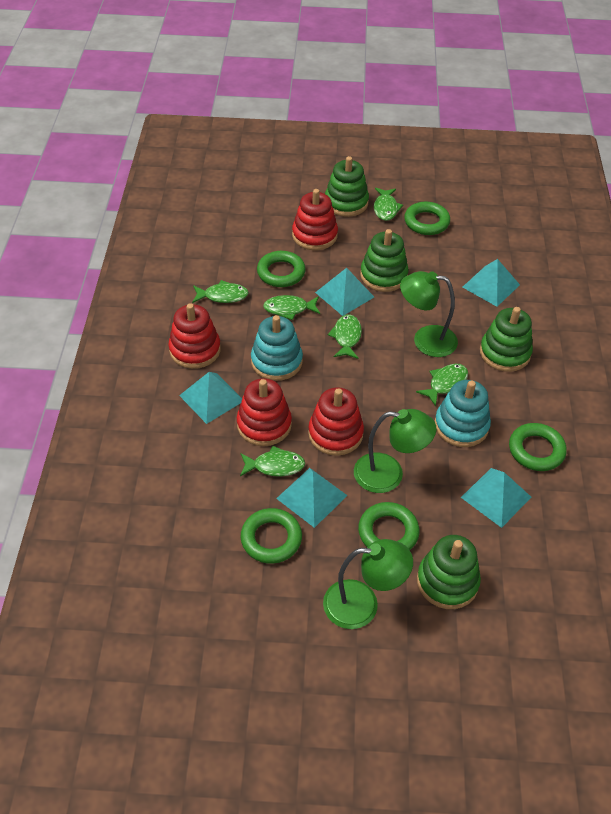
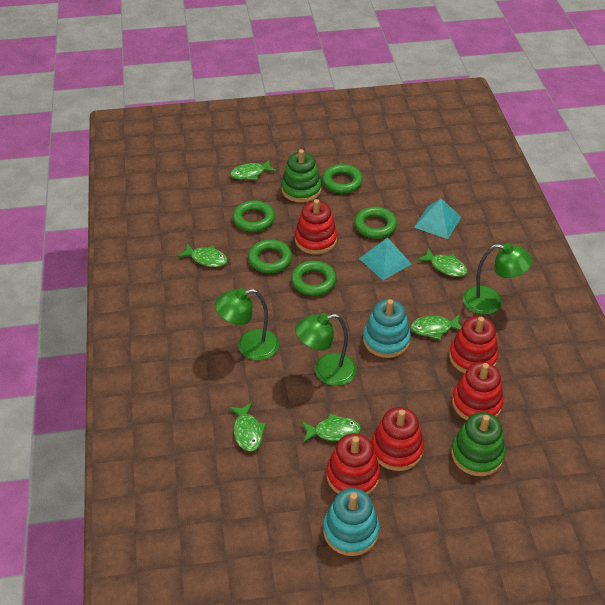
green stacking toy: [325,156,369,217] [360,229,409,292] [417,535,481,609] [480,307,533,372] = 4 -> [281,149,322,203] [451,412,505,476] = 2
red stacking toy: [168,303,221,369] [237,378,292,446] [292,189,338,250] [308,387,364,456] = 4 -> [295,199,337,254] [326,433,380,495] [372,407,424,471] [449,316,499,373] [452,362,504,420] = 5
turquoise pyramid: [179,372,242,424] [276,468,348,528] [315,268,374,316] [461,468,531,528] [463,259,520,307] = 5 -> [359,237,412,280] [414,199,461,239] = 2

